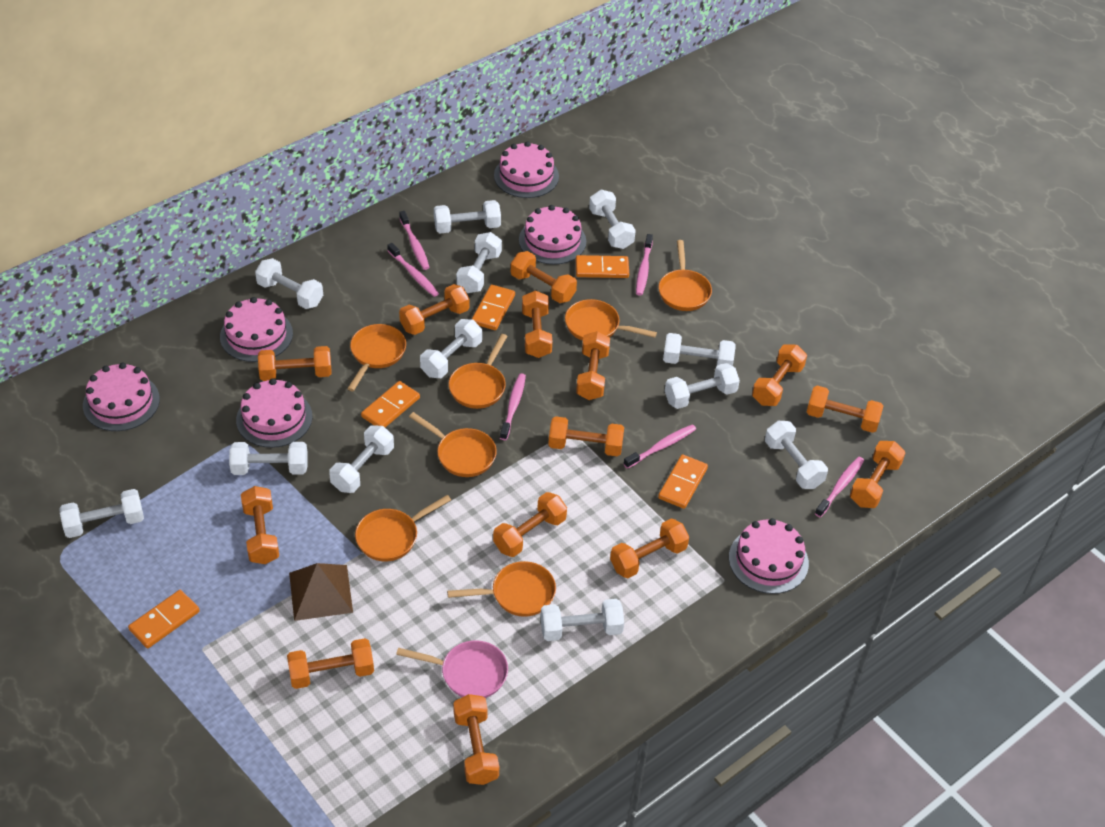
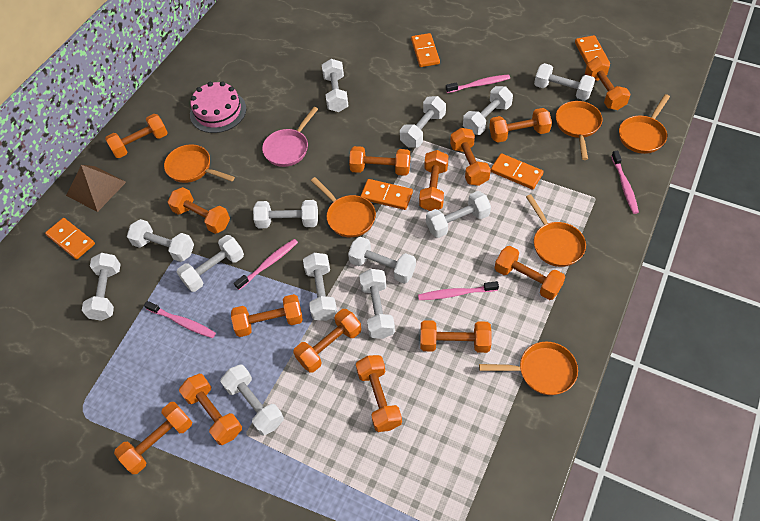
orange pan: [347,324,406,391] [355,495,451,561] [409,412,497,477] [447,561,556,617] [449,334,507,409] [565,299,657,341] [659,240,712,311] = 7 -> [164,145,235,183] [311,177,376,237] [479,342,578,395] [526,194,586,267] [556,101,602,160] [619,94,670,154] = 6
pink cake: [83,363,160,431] [220,297,293,362] [236,378,312,448] [494,141,559,198] [519,205,586,265] [729,518,809,594] = 6 -> [190,81,246,133] = 1
pink toothbrush: [387,243,439,297] [399,211,430,270] [500,373,526,440] [624,424,696,469] [636,234,653,296] [815,457,864,518] = 6 -> [144,301,216,338] [234,239,298,290] [418,281,499,300] [446,74,510,93] [611,151,639,214] = 5
white dumbbell: [60,489,144,538] [229,442,308,475] [255,258,323,309] [329,425,394,493] [420,319,482,378] [434,200,501,233] [456,232,502,293] [541,599,624,641] [589,190,636,249] [663,333,735,366] [665,363,740,409] [765,421,828,489] = 12 -> [82,253,121,321] [127,219,194,262] [177,235,244,292] [220,364,284,436] [253,200,318,228] [303,253,337,321] [322,59,348,112] [348,237,416,284] [359,269,395,339] [400,96,446,148] [426,191,491,238] [463,86,513,135] [534,63,595,100] = 13

